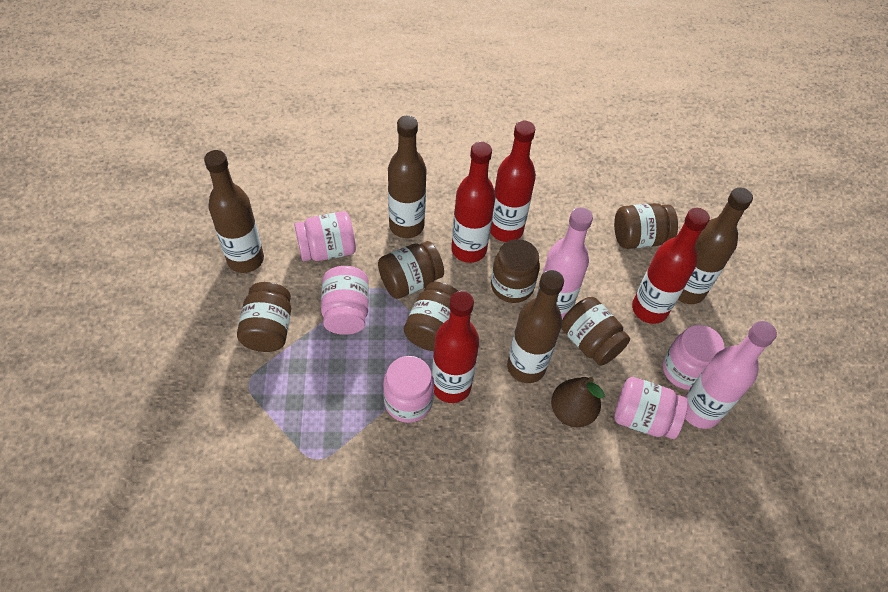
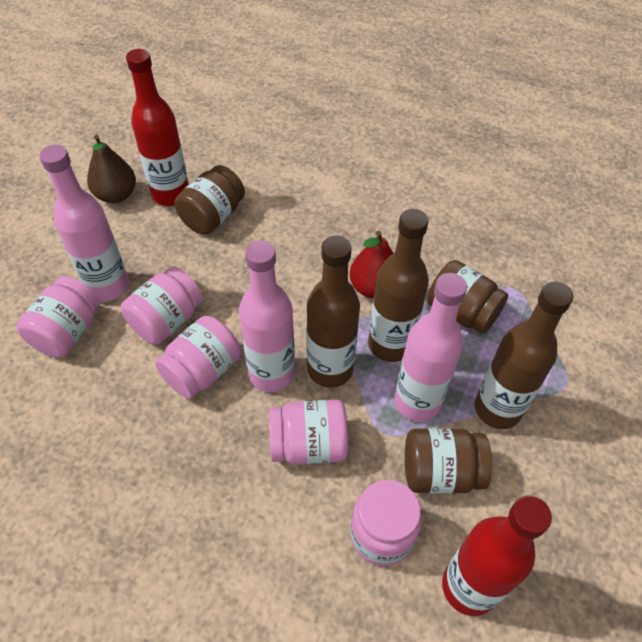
brown bottle: [204,150,264,273] [388,116,426,238] [507,270,564,383] [678,187,753,304] = 4 -> [306,236,360,388] [368,209,429,362] [475,281,573,429] = 3
brown jar: [237,282,291,352] [378,241,444,299] [404,282,458,351] [491,239,540,303] [561,297,630,366] [614,203,678,249] = 6 -> [175,165,245,235] [405,428,492,494] [427,260,508,334] = 3
pink bottle: [536,207,593,319] [685,321,777,429] = 2 -> [40,145,129,302] [239,240,295,392] [394,273,467,422] = 3
red bottle: [432,291,479,403] [451,142,495,263] [490,121,536,242] [632,208,710,324] = 4 -> [126,49,189,206] [442,496,552,616] = 2
red pear: none = 0 -> [350,231,394,299] = 1

